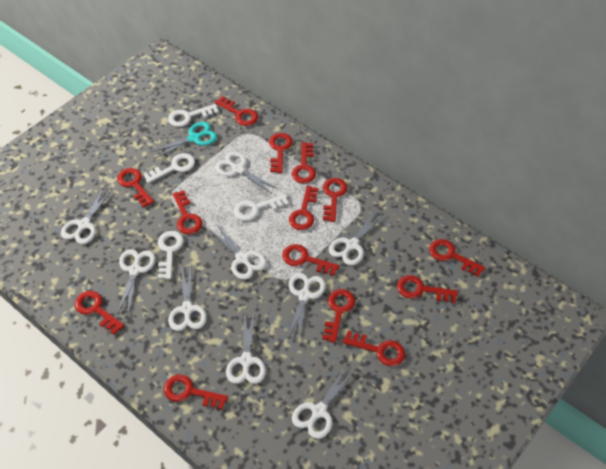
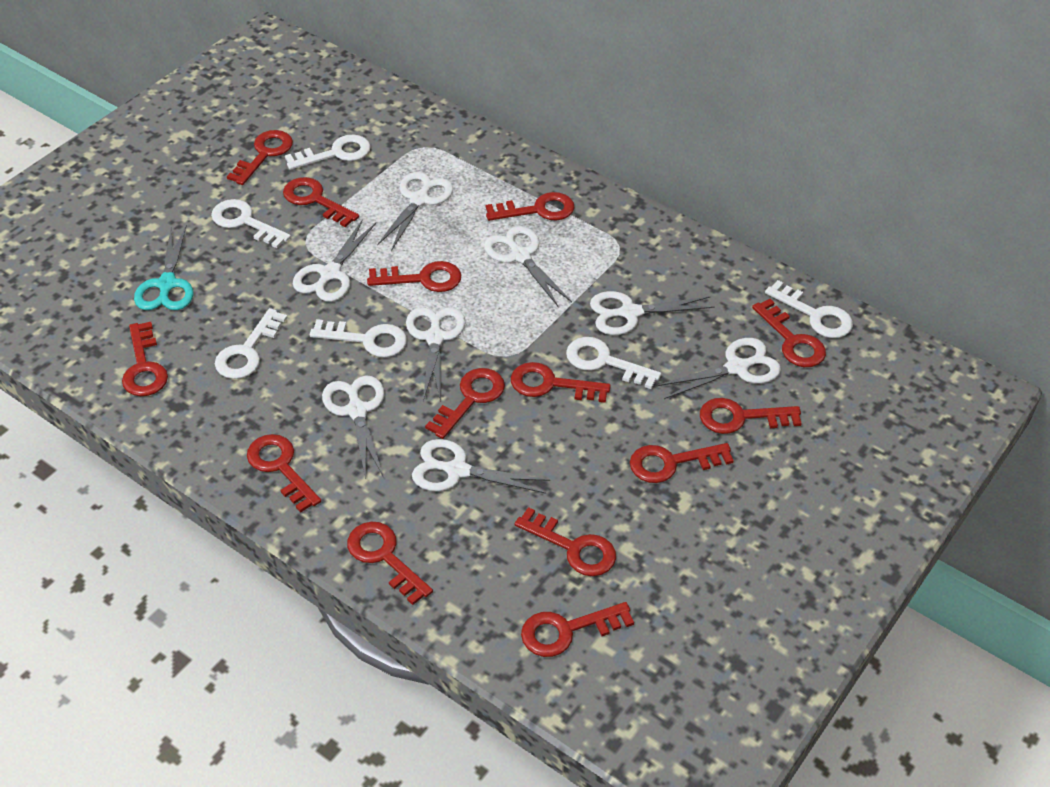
white key: [143,153,195,183] [158,231,184,280] [168,104,219,127] [234,194,289,221] = 4 -> [211,199,291,248] [215,308,288,379] [285,134,371,170] [310,319,407,357] [566,337,661,389] [765,280,853,338] = 6
white scissors: [61,188,112,244] [117,249,155,314] [168,266,207,331] [209,223,267,280] [215,151,278,194] [226,314,266,384] [287,273,326,340] [292,364,355,439] [329,210,383,265] = 9 -> [293,219,376,302] [322,376,384,479] [377,172,453,251] [406,307,465,402] [412,439,550,494] [484,226,572,306] [590,291,715,335] [656,338,781,399] = 8

